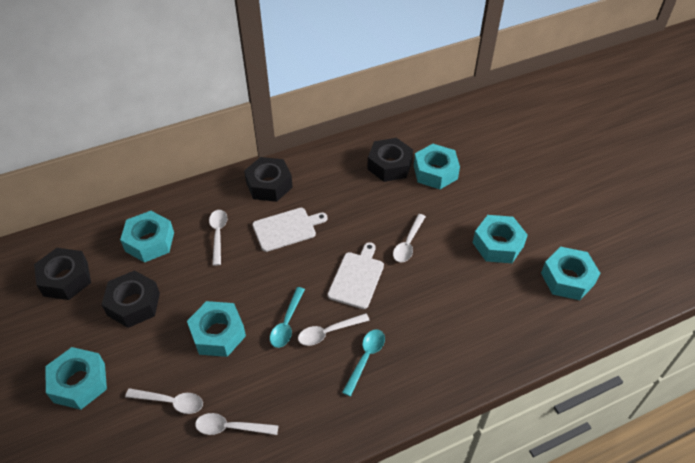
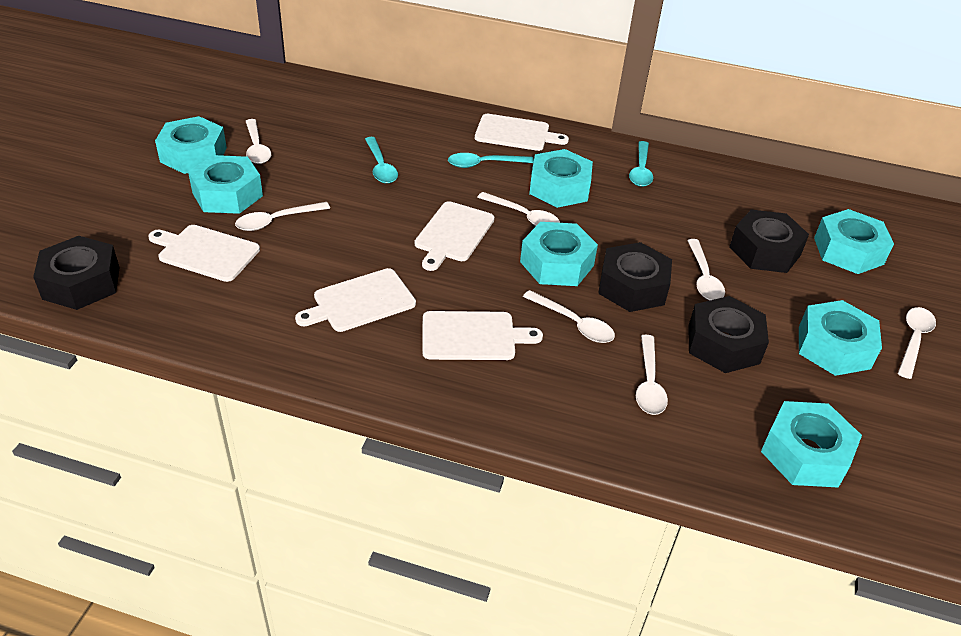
turquoise nut: [45,347,107,410] [120,211,174,263] [187,301,246,357] [414,144,460,189] [473,215,528,263] [541,247,600,300] = 6 -> [155,116,227,174] [188,155,263,214] [520,222,598,286] [529,149,593,208] [761,401,862,488] [799,300,882,376] [814,209,894,274] = 7
turquoise spoon: [270,287,305,348] [342,329,385,397] = 2 -> [365,137,398,184] [448,153,534,168] [629,141,653,187] = 3
white cutting board: [252,208,328,252] [328,242,384,309] = 2 -> [148,225,260,282] [295,268,416,332] [414,201,495,271] [422,311,543,360] [475,114,569,151] = 5
white spoon: [125,388,203,414] [195,413,279,435] [209,210,228,266] [298,313,370,346] [393,214,426,262] = 5 -> [235,202,330,231] [246,119,271,164] [477,192,560,226] [523,290,615,343] [636,335,668,415] [687,239,725,300] [898,307,936,379] = 7

